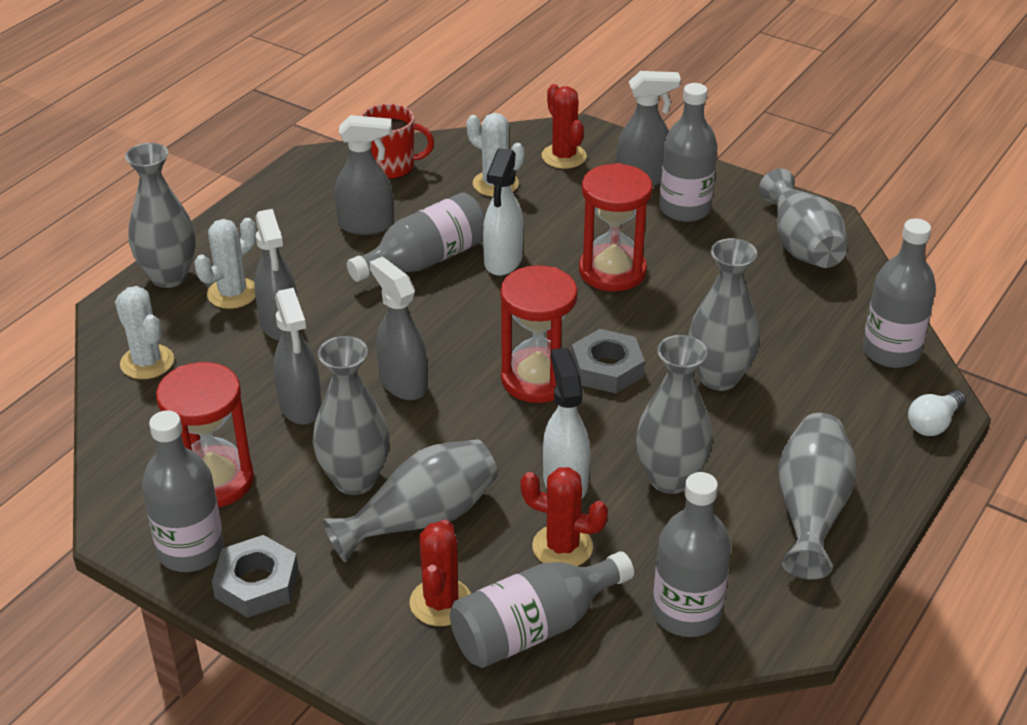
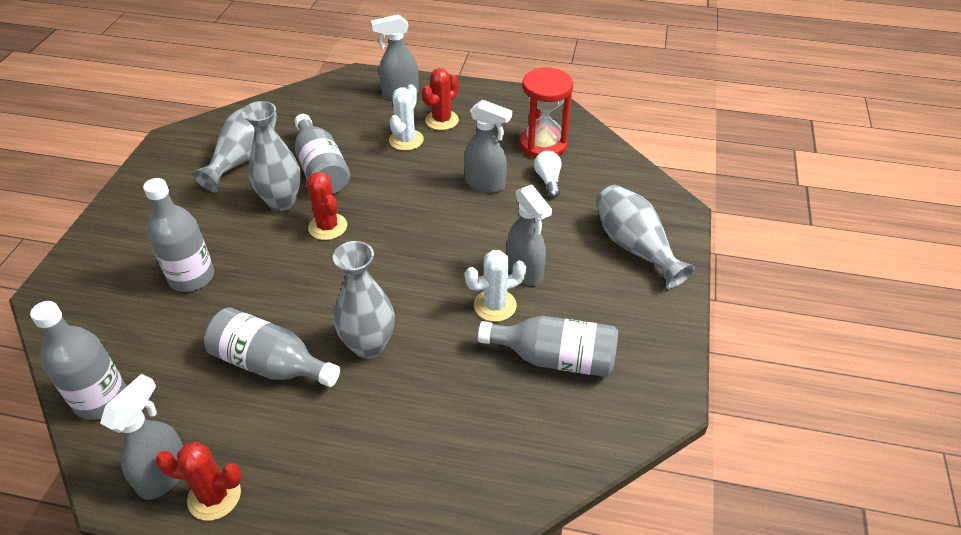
grey bottle: [142,411,224,572] [347,193,485,282] [450,551,634,668] [653,472,731,637] [659,83,718,222] [863,219,936,368] = 6 -> [30,301,127,420] [143,178,214,292] [204,307,340,387] [294,114,350,194] [478,316,618,377] = 5
grey nut: [212,535,298,618] [572,329,645,394] = 2 -> none = 0
grey spray bottle: [254,209,298,341] [274,288,321,425] [335,115,393,235] [370,257,427,400] [616,71,681,186] = 5 -> [100,374,183,500] [371,14,419,100] [464,100,512,193] [507,185,552,285] = 4
grey vase: [125,143,196,288] [312,336,390,495] [322,439,498,562] [636,335,713,494] [688,238,760,391] [759,168,847,268] [778,413,857,580] = 7 -> [192,107,277,192] [242,101,301,211] [333,241,394,359] [596,185,695,289] = 4
red hourglass: [156,362,254,507] [500,265,577,403] [579,163,653,291] = 3 -> [520,67,573,158] = 1
red mug: [361,103,434,180] = 1 -> none = 0
white cactus: [115,286,174,379] [194,218,256,309] [467,113,524,197] = 3 -> [389,84,423,151] [465,250,526,322] = 2
white spray bottle: [483,148,523,276] [543,348,590,499] = 2 -> none = 0

